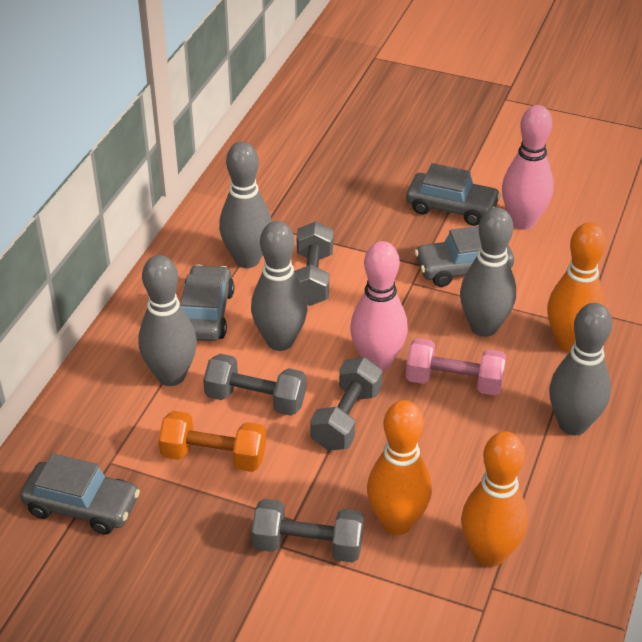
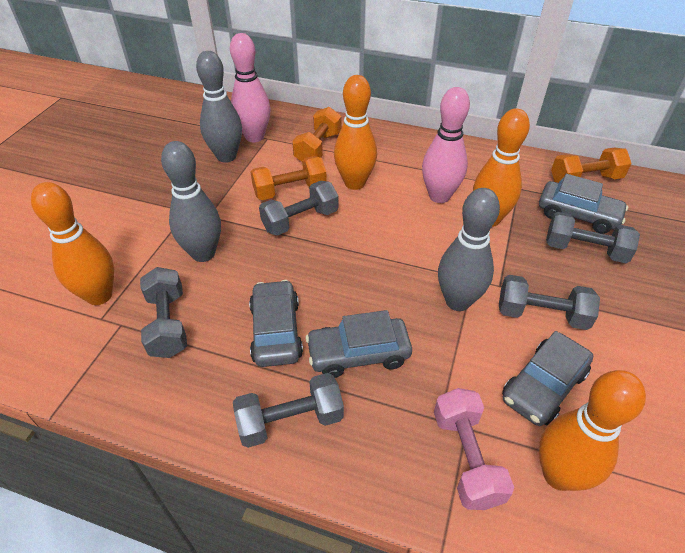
grey bowling pin: [138,255,197,386] [219,142,272,268] [251,221,308,351] [460,207,516,337] [549,303,612,435] = 5 -> [161,141,221,262] [196,51,242,163] [438,188,500,311] = 3
grey dumbbell: [203,354,306,416] [251,499,364,563] [294,221,333,306] [310,357,382,451] = 4 -> [140,267,187,358] [233,373,344,448] [259,181,338,236] [499,275,600,330] [546,212,640,263] = 5
orange bowling pin: [367,400,432,535] [461,431,528,567] [547,222,606,352] = 3 -> [31,182,114,305] [334,75,377,190] [473,108,530,227] [539,370,646,491] = 4
orange dumbbell: [158,411,266,472] = 1 -> [251,156,327,200] [292,107,342,162] [551,148,632,183] = 3

